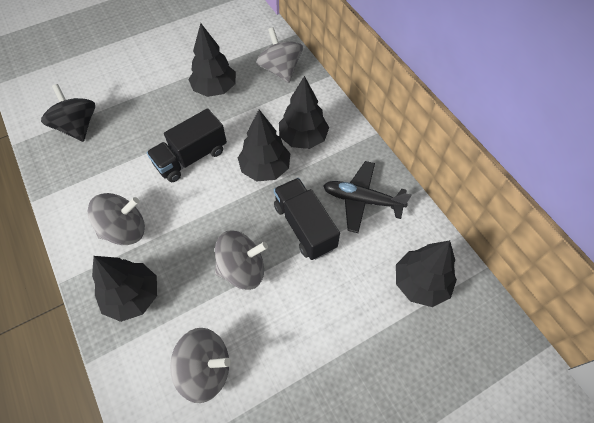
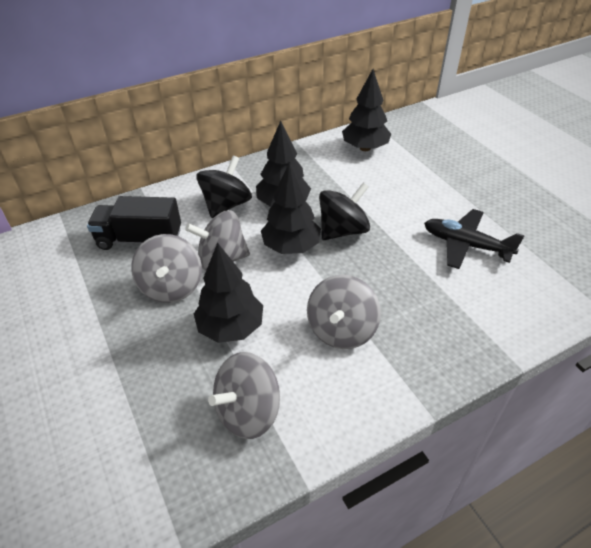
black spinning top: [41,84,95,142] = 1 -> [196,156,252,218] [319,183,370,240] = 2
black tree: [92,256,157,322] [188,23,236,97] [238,110,290,181] [279,76,329,149] [396,240,457,307] = 5 -> [194,243,263,343] [256,121,311,207] [261,162,321,254] [342,69,391,151] = 4
black truck: [147,108,227,182] [274,178,340,260] = 2 -> [87,196,181,250] = 1

